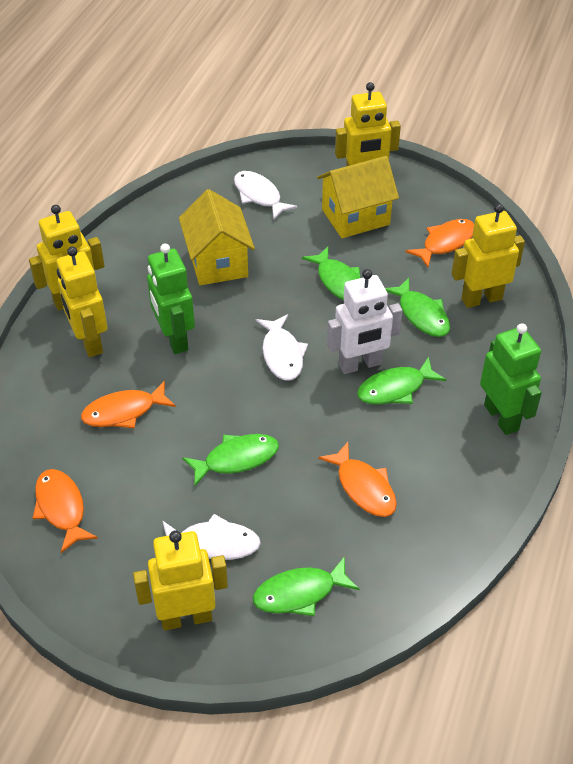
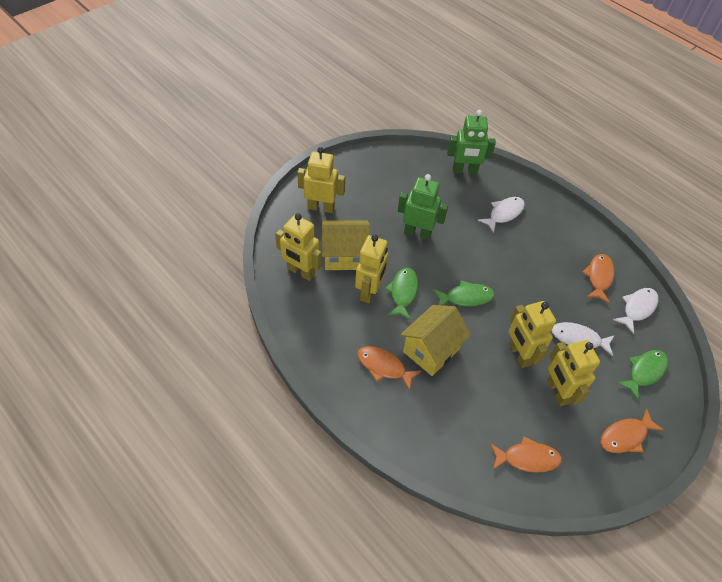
green fish: [182,434,279,487] [253,556,359,616] [302,246,360,300] [357,357,446,405] [385,278,450,337] = 5 -> [385,268,418,320] [433,280,495,306] [617,350,668,400] = 3
white robot: [327,269,403,374] = 1 -> none = 0

